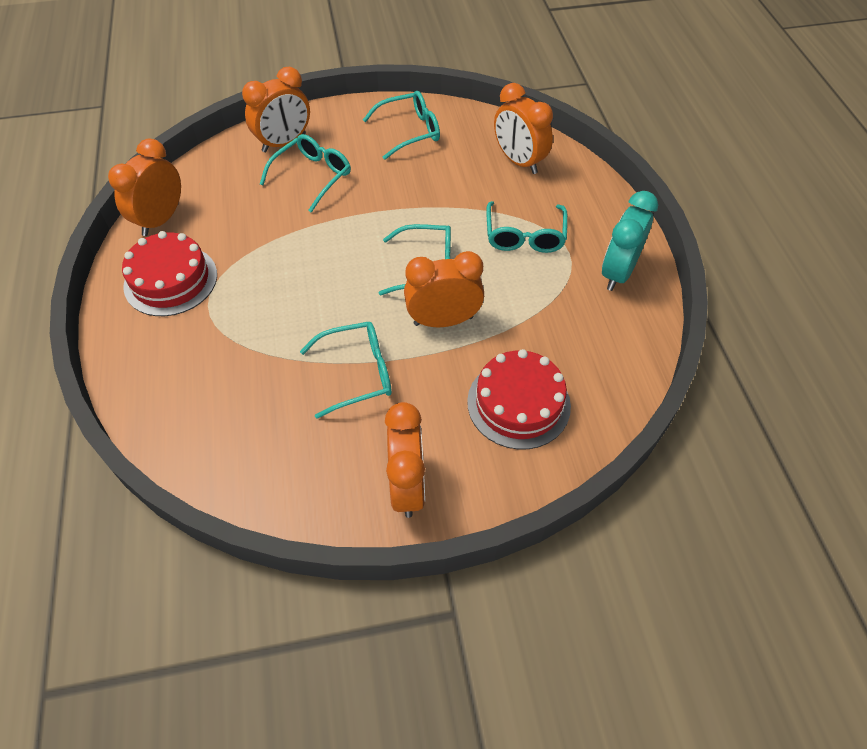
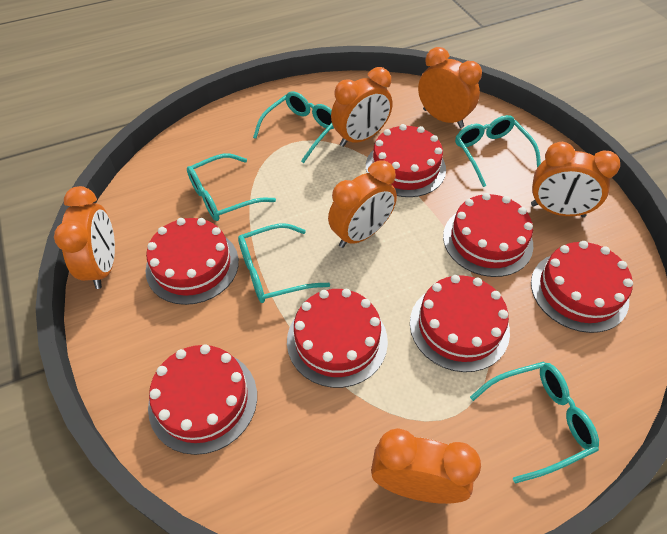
orange clock: [108,139,181,236] [242,67,310,152] [385,402,425,518] [404,251,484,327] [494,83,553,174] = 5 -> [54,186,115,289] [328,161,397,248] [331,67,393,147] [371,428,481,504] [418,47,482,128] [531,142,620,217] = 6
red cake: [122,231,217,316] [467,349,571,450] = 2 -> [146,218,239,305] [148,344,257,455] [287,289,388,388] [366,124,446,197] [410,275,510,372] [443,193,534,277] [531,241,633,333] = 7
turquoise clock: [602,191,658,291] = 1 -> none = 0

